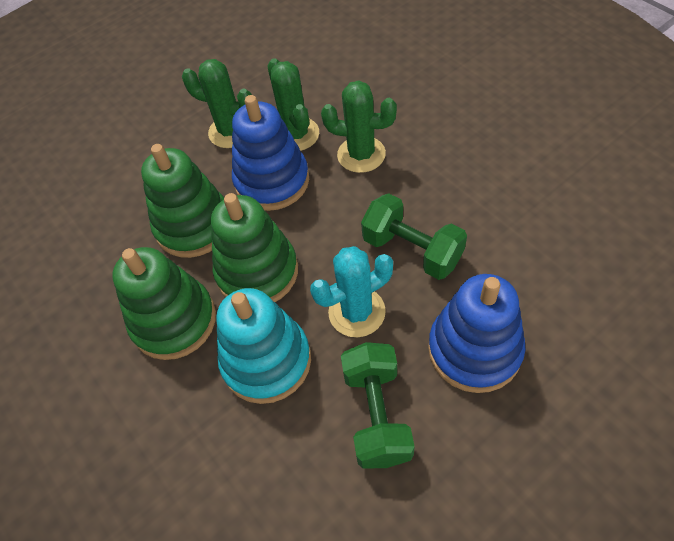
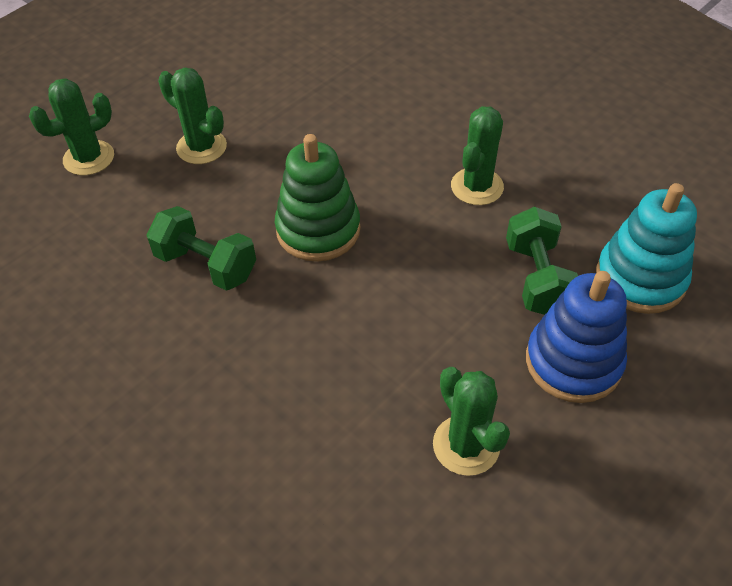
blue stacking toy: [232,95,309,211] [428,274,525,393] = 2 -> [526,271,627,403] = 1
green cactus: [182,59,252,148] [268,58,319,151] [321,80,397,173] = 3 -> [29,78,114,175] [158,67,227,164] [433,367,510,476] [451,106,504,205] = 4
green stacking toy: [112,247,216,360] [141,144,224,258] [211,193,298,302] = 3 -> [275,134,360,262] = 1
turquoise cactus: [310,246,393,337] = 1 -> none = 0

